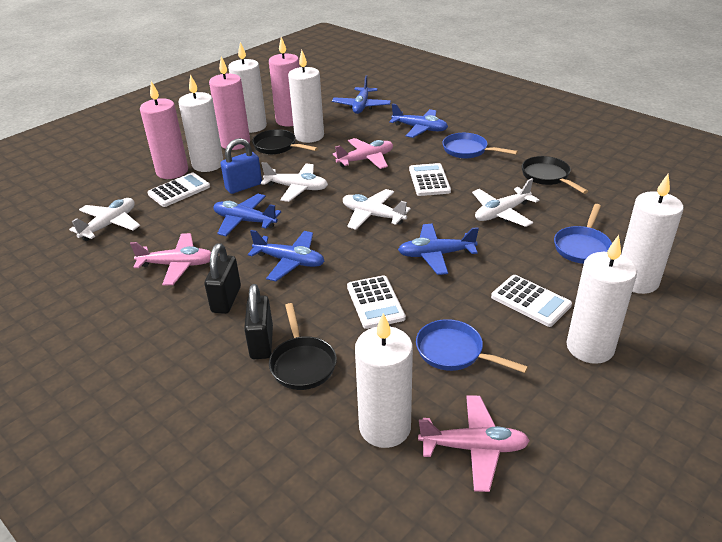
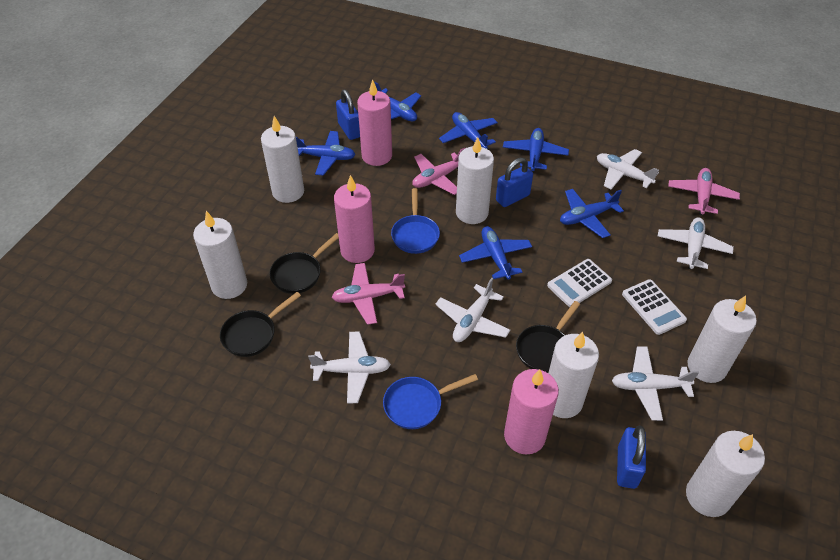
black padlock: [205,243,241,314] [244,284,273,359] = 2 -> none = 0
blue padlock: [221,138,262,194] = 1 -> [336,89,360,140] [496,158,533,207] [617,426,646,489] = 3
blue pan: [416,319,528,373] [442,133,518,159] [554,204,612,264] = 3 -> [383,374,478,429] [391,188,440,254] = 2
blue plane: [213,194,281,236] [248,230,325,282] [332,76,391,114] [389,103,448,138] [398,224,479,275] = 5 -> [296,131,356,176] [374,82,421,122] [439,112,498,149] [459,226,532,280] [503,128,569,172] [560,189,624,238] = 6
white calculator: [147,173,210,207] [347,275,406,329] [409,163,451,196] [491,275,572,327] = 4 -> [547,259,612,307] [622,279,687,335] = 2
white plane: [69,198,140,241] [261,162,328,202] [343,189,411,230] [472,178,539,227] = 4 -> [308,331,391,404] [435,278,510,342] [597,149,659,189] [612,346,699,421] [658,217,734,269] = 5

